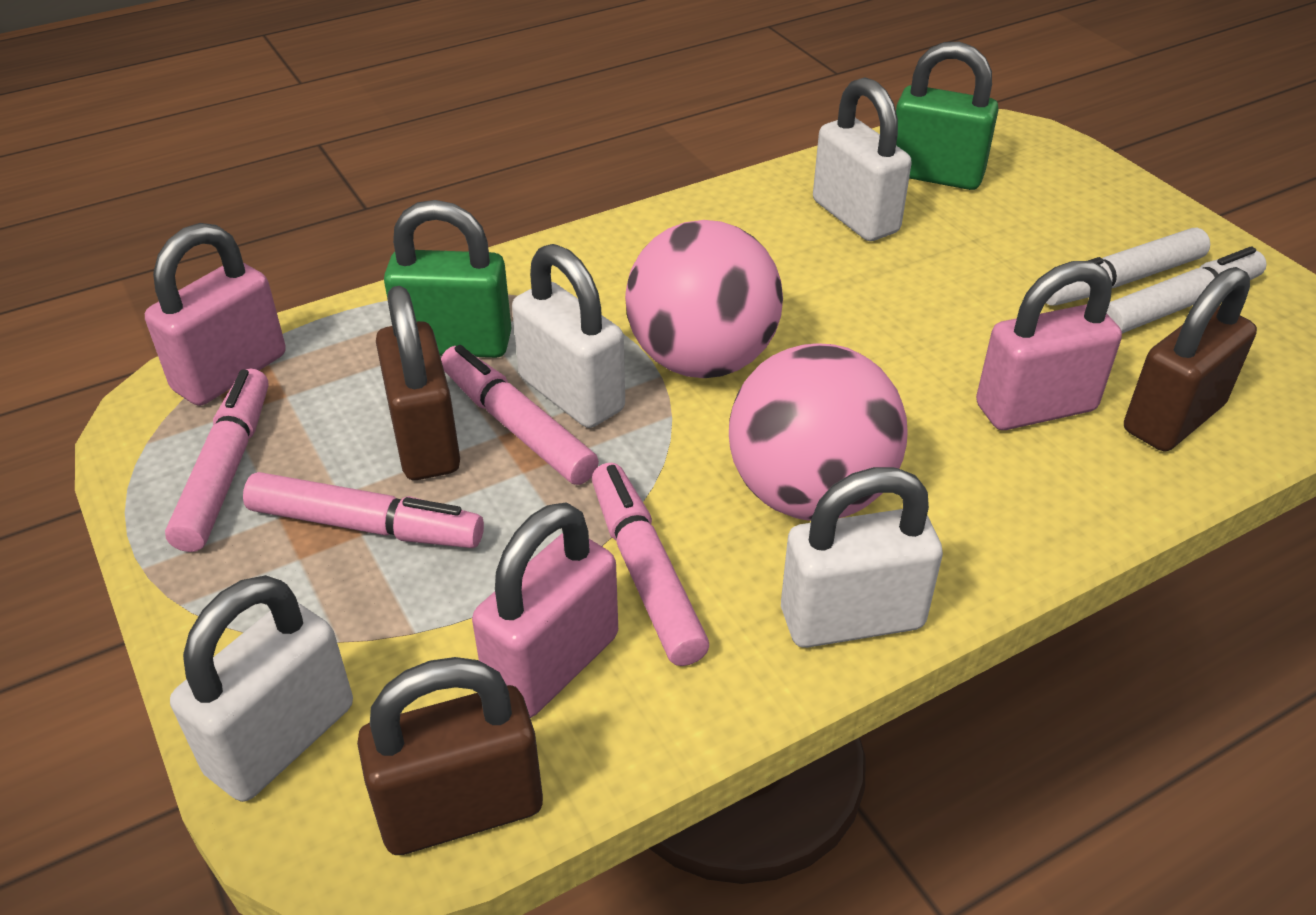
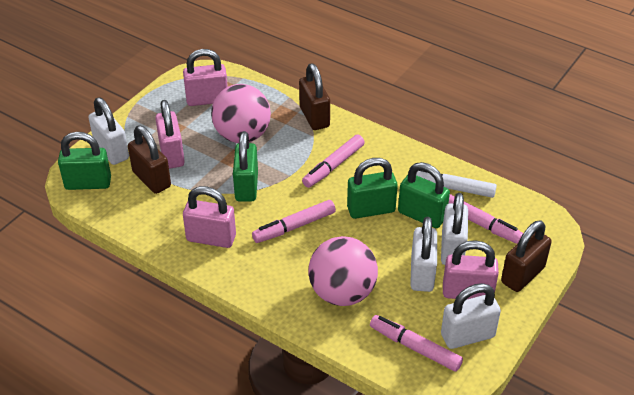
green padlock: [384,200,512,358] [896,42,999,190] = 2 -> [58,132,111,190] [233,131,258,202] [347,158,398,219] [398,162,450,228] = 4
pink padlock: [145,223,285,406] [472,502,618,718] [976,261,1122,430] = 3 -> [155,100,185,169] [183,49,228,106] [183,186,236,248] [443,240,499,300] = 4
white marker: [1046,228,1210,306] [1107,246,1267,333] = 2 -> [416,170,497,198] = 1

